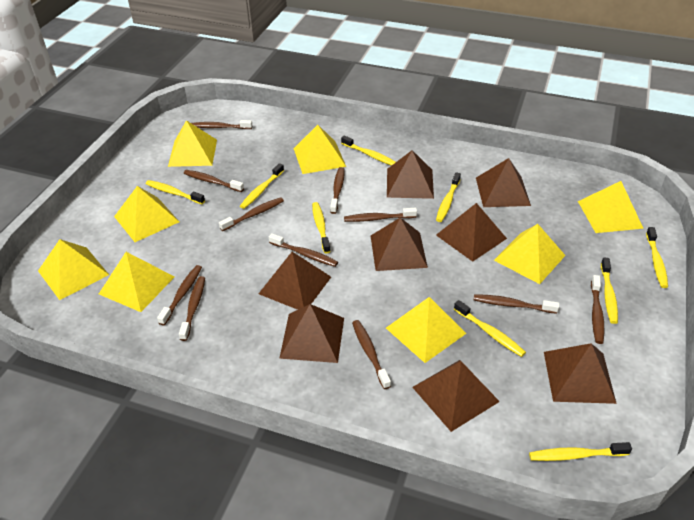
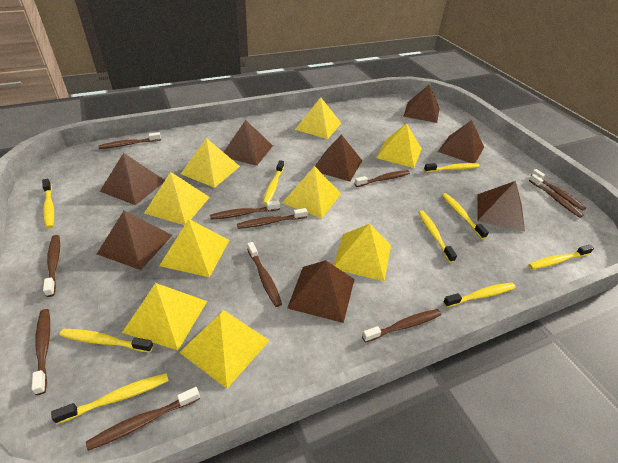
yellow pyramid: [38,239,109,300] [99,252,174,312] [114,186,179,242] [168,120,217,167] [293,125,346,174] [386,297,466,363] [494,224,566,284] [578,181,644,233] = 8 -> [122,283,207,350] [144,172,210,225] [159,219,229,277] [179,310,270,389] [181,138,240,188] [282,166,341,218] [295,97,341,139] [334,224,391,281] [376,123,422,168] = 9

